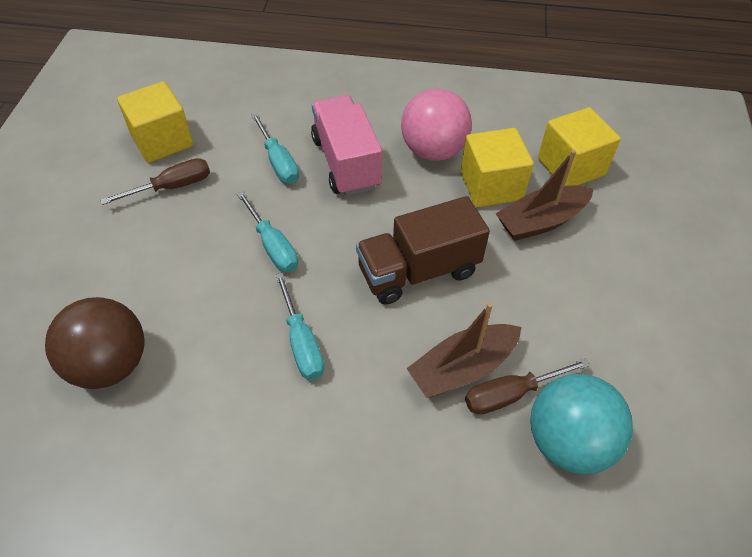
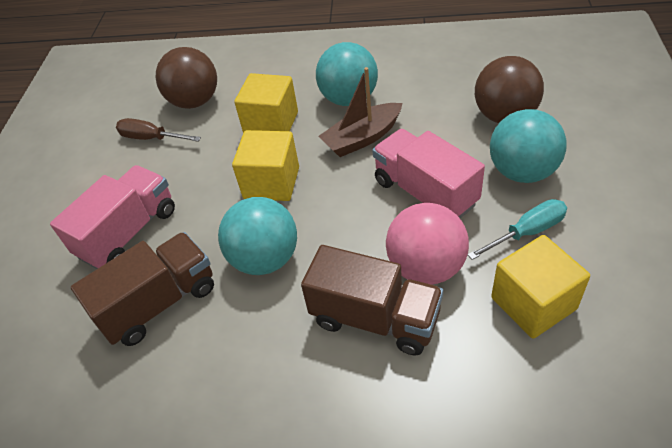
brown ball: [45,297,144,389] = 1 -> [156,47,217,109] [475,56,544,123] = 2
brown boat: [406,302,522,398] [496,150,594,241] = 2 -> [318,67,403,157] = 1
brown screwdriver: [100,158,210,205] [465,358,590,415] = 2 -> [116,118,201,142] = 1
brown truck: [356,196,490,305] = 1 -> [71,232,214,346] [301,245,443,355] = 2
pink truck: [311,95,382,196] = 1 -> [50,165,175,269] [372,129,485,218] = 2
turquoise ball: [530,374,633,474] = 1 -> [218,197,297,275] [316,42,378,106] [490,109,567,183] = 3
turquoise screwdriver: [237,191,298,272] [251,113,299,184] [275,273,324,380] = 3 -> [468,199,567,260] = 1

